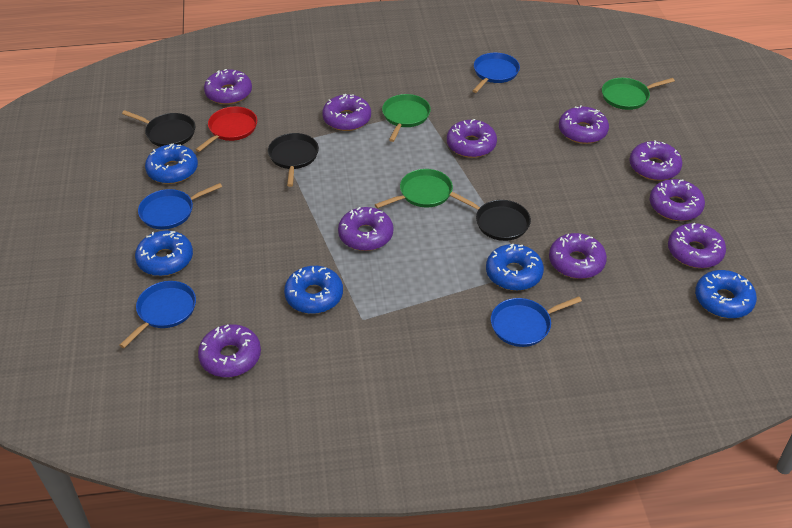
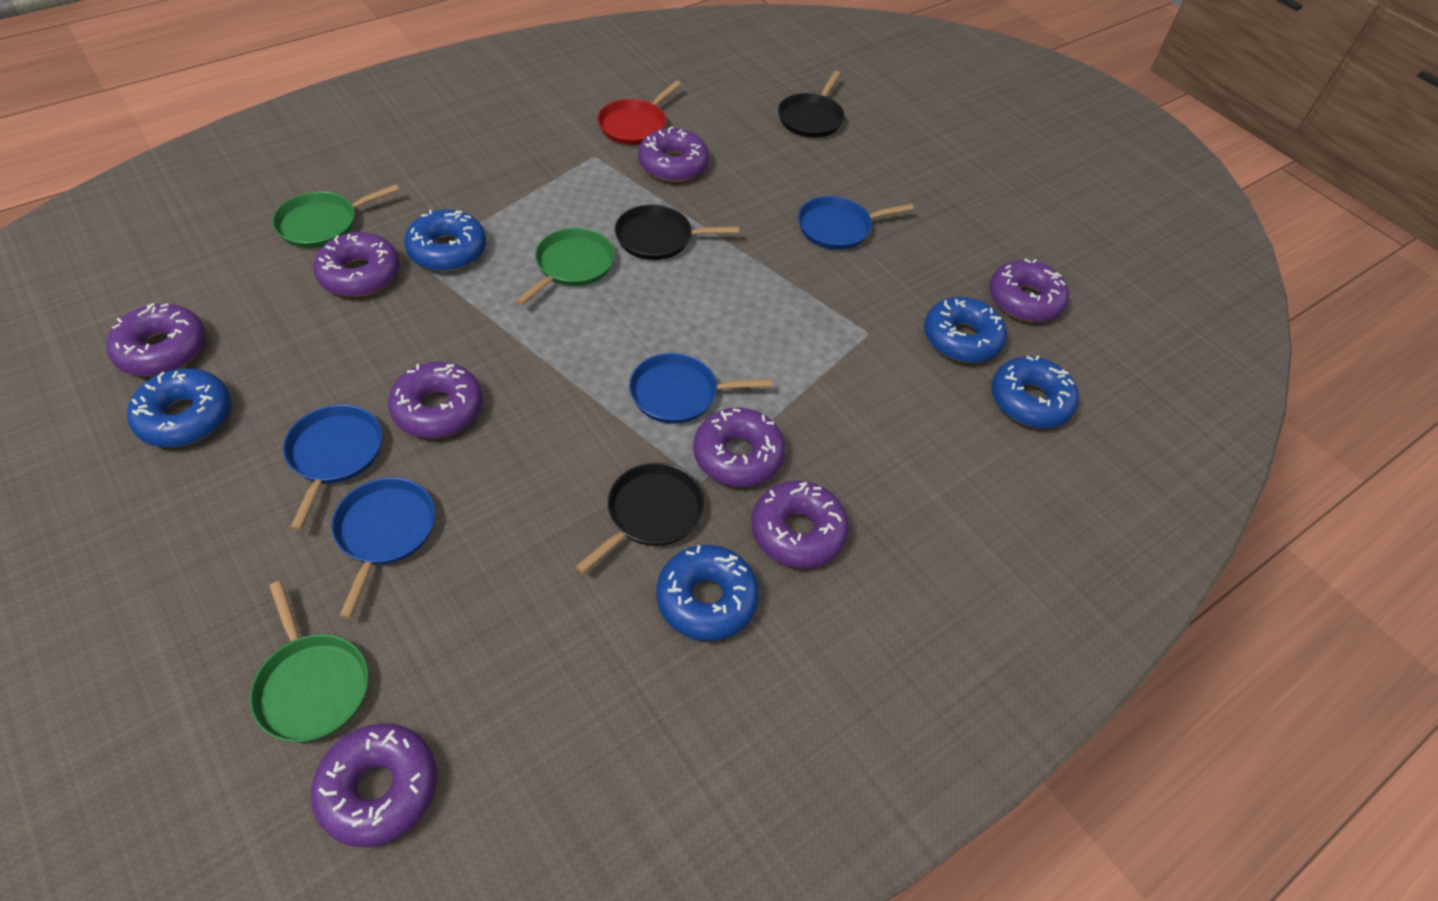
purple donut: [198,324,261,377] [204,69,252,105] [322,94,371,131] [338,207,393,251] [447,119,497,158] [549,233,607,279] [559,105,609,144] [629,140,682,181] [650,179,705,221] [668,223,726,268] = 10 -> [106,303,206,376] [311,723,437,847] [313,232,400,297] [388,362,483,439] [638,127,709,182] [693,408,786,487] [752,481,849,568] [989,258,1069,322] = 8

